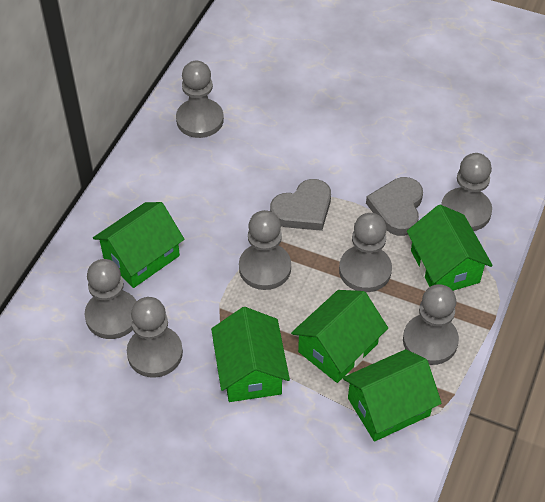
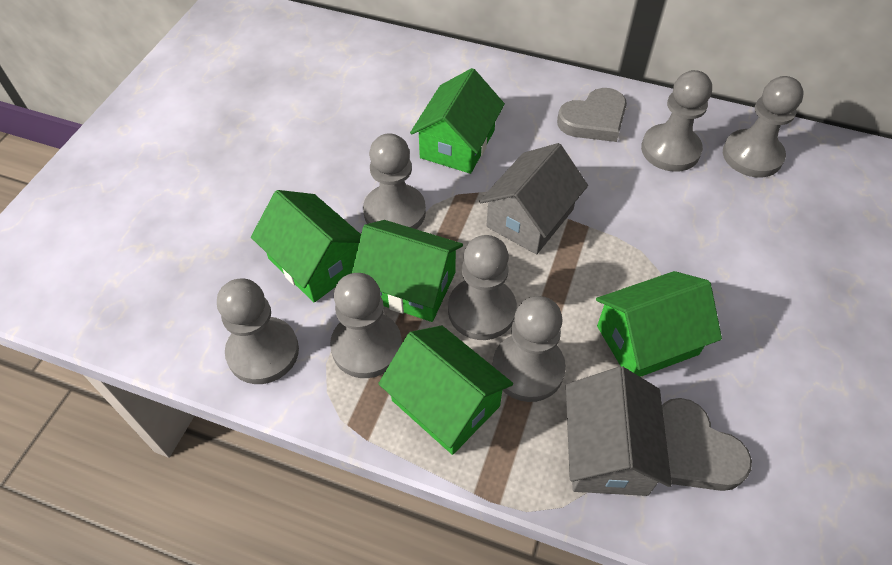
grey house: none = 0 -> [479,143,588,255] [566,366,672,496] = 2

